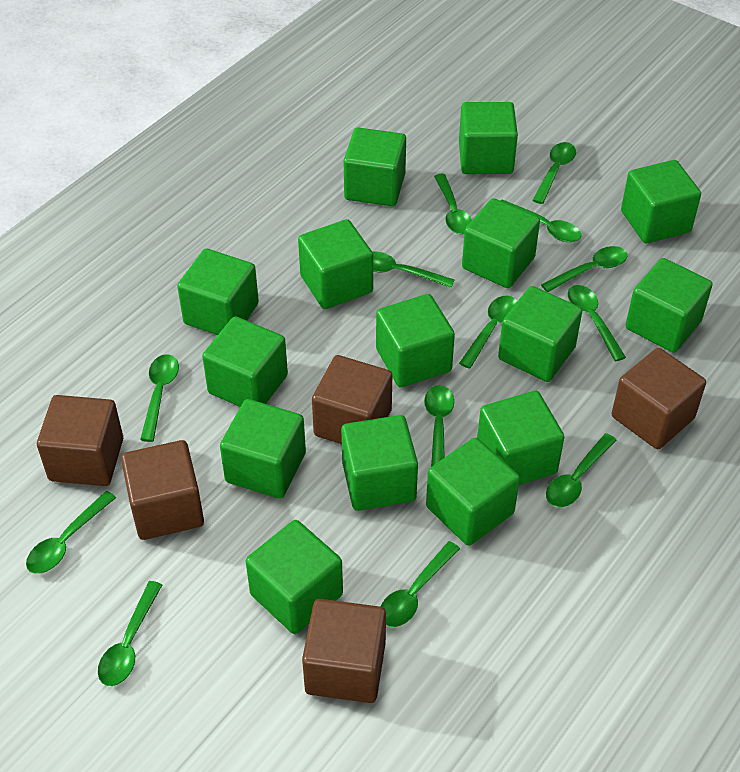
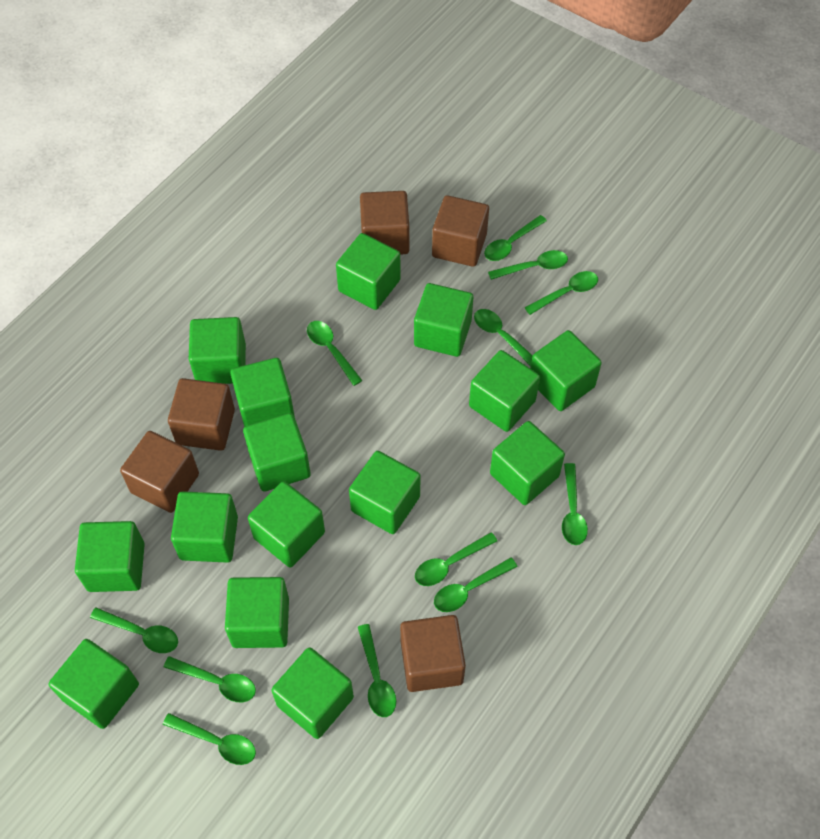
green spoon: [26,491,116,574] [98,581,162,686] [140,354,179,442] [372,251,455,288] [381,541,460,627] [424,385,454,467] [434,174,472,234] [459,296,517,369] [500,200,581,242] [532,142,576,204] [541,246,627,292] [546,433,616,507] [568,285,626,361] = 13 -> [90,607,178,653] [163,713,256,765] [164,656,256,702] [307,321,363,386] [358,624,396,717] [415,532,497,586] [434,557,518,612] [474,309,533,366] [484,215,547,261] [488,250,568,280] [524,271,598,315] [562,463,588,545] = 12

